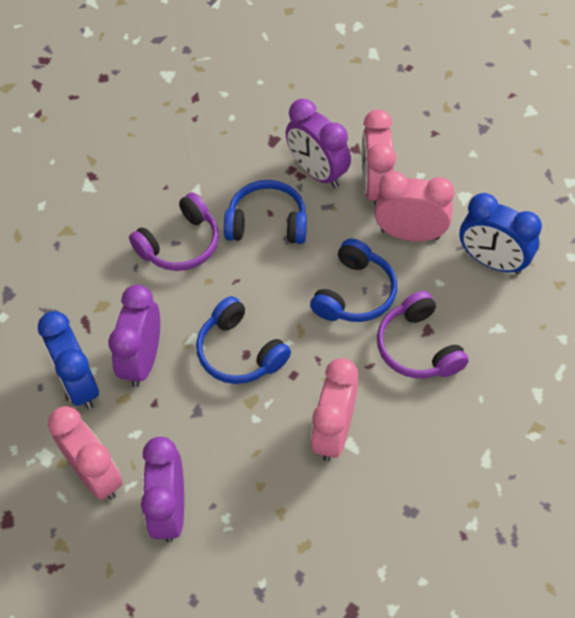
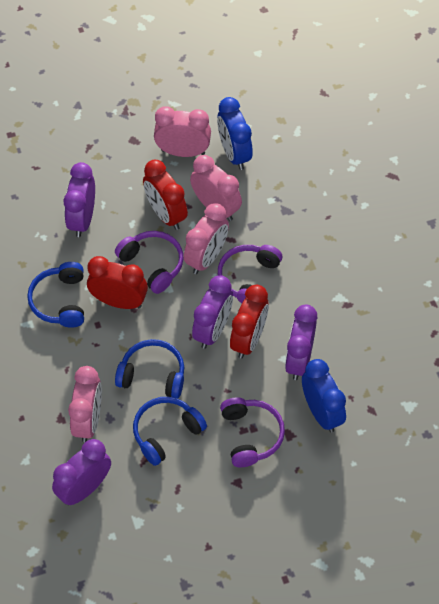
purple clock: [108,285,160,387] [141,437,184,542] [286,99,351,188] = 3 -> [52,439,111,505] [64,162,95,237] [192,275,233,349] [285,305,317,380] = 4
purple headphones: [129,192,219,271] [377,291,469,378] = 2 -> [115,231,184,294] [218,245,282,304] [220,397,285,467] = 3
red clock: none = 0 -> [87,256,148,309] [143,160,188,230] [230,285,269,358] = 3

